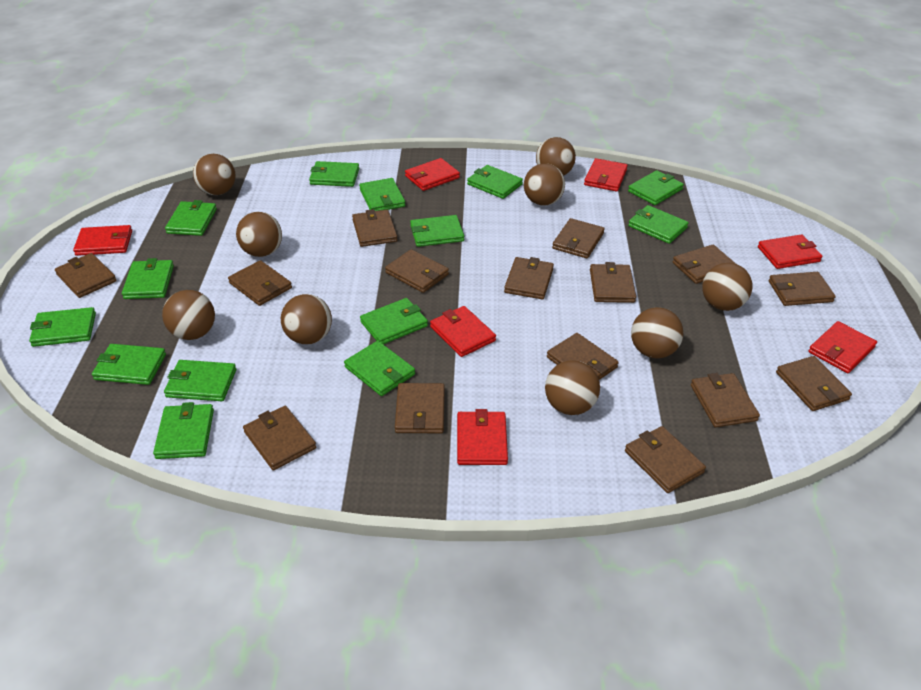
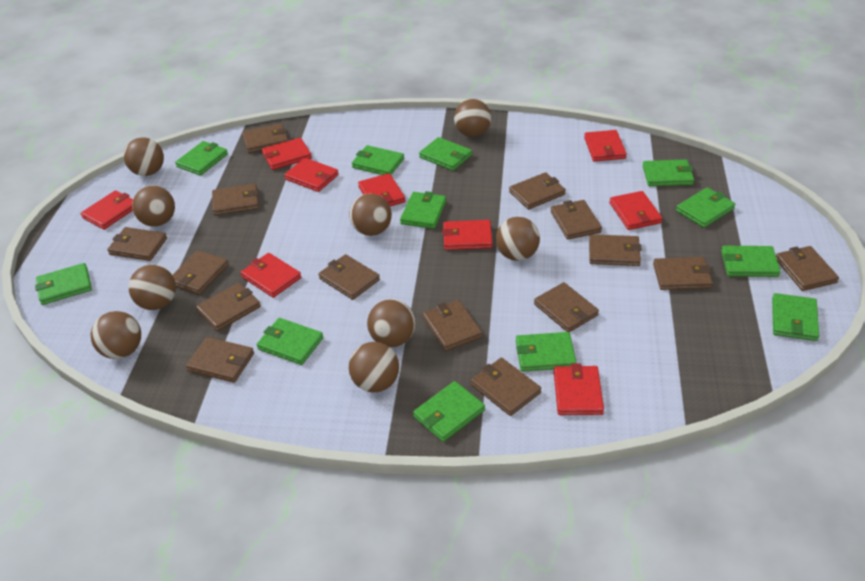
green wallet: [29,307,96,347] [92,344,166,385] [122,258,174,299] [153,402,214,459] [164,360,236,401] [165,200,217,236] [309,161,359,187] [344,341,415,396] [359,178,405,211] [360,298,428,344] [410,215,464,247] [467,165,523,199] [628,170,684,205] [628,205,689,244] = 14 -> [35,263,92,305] [175,141,228,176] [257,318,323,365] [352,145,404,175] [400,191,446,229] [413,381,485,442] [419,137,472,171] [516,332,577,372] [643,159,694,186] [676,187,735,228] [721,246,781,277] [772,293,819,341] = 12
red wallet: [73,225,132,256] [405,158,460,191] [430,306,496,357] [457,409,508,465] [584,158,628,192] [758,234,822,269] [808,321,877,373] = 7 -> [81,190,133,230] [240,253,301,298] [262,138,312,170] [284,158,339,192] [358,173,405,206] [442,220,493,250] [554,364,604,415] [584,130,627,162] [610,191,662,230] = 9

